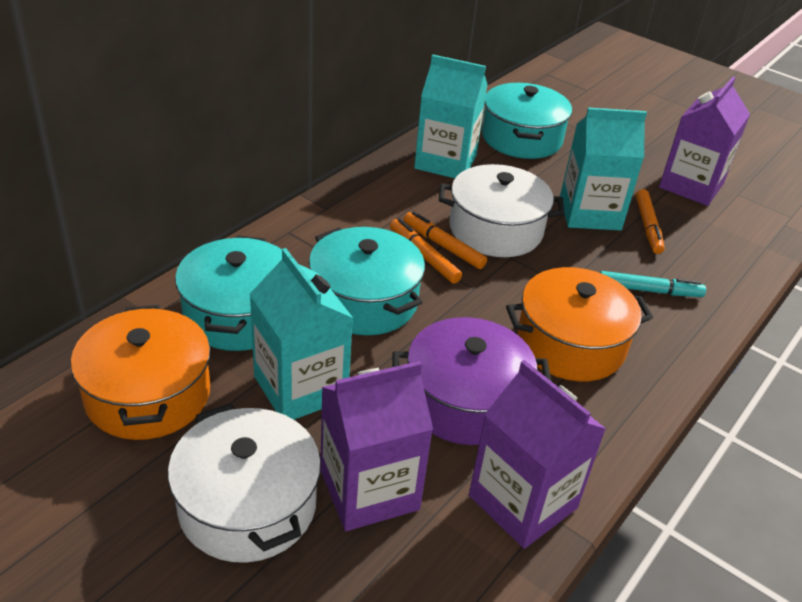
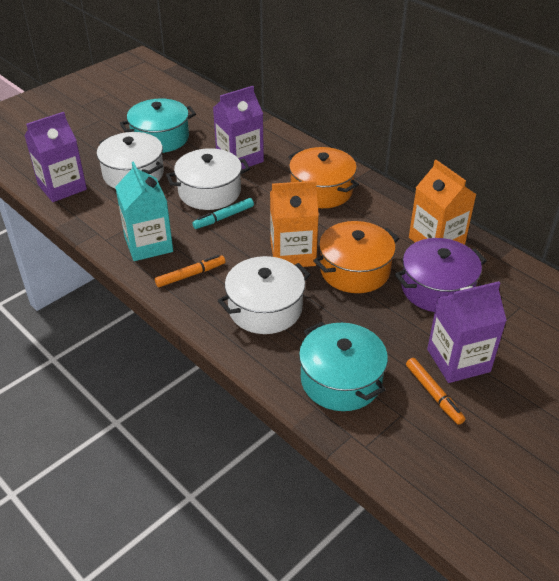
orange carton: none = 0 -> [270,181,319,267] [409,160,477,245] = 2
orange marker: [390,218,462,283] [404,211,487,269] [636,189,665,254] = 3 -> [155,255,225,287] [406,358,465,425] = 2
turquoise carton: [250,248,353,420] [414,54,488,178] [560,107,647,231] = 3 -> [115,162,173,261] = 1
turquoise pot: [175,236,282,351] [309,227,425,335] [482,83,572,159] = 3 -> [120,98,196,153] [299,322,388,411] = 2
white pot: [168,403,321,563] [439,164,565,257] = 2 -> [97,132,164,189] [166,148,250,210] [218,256,311,334] = 3

